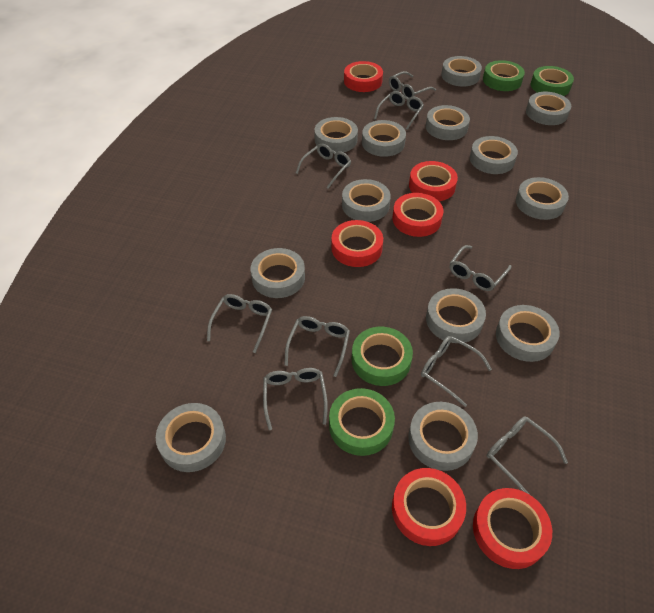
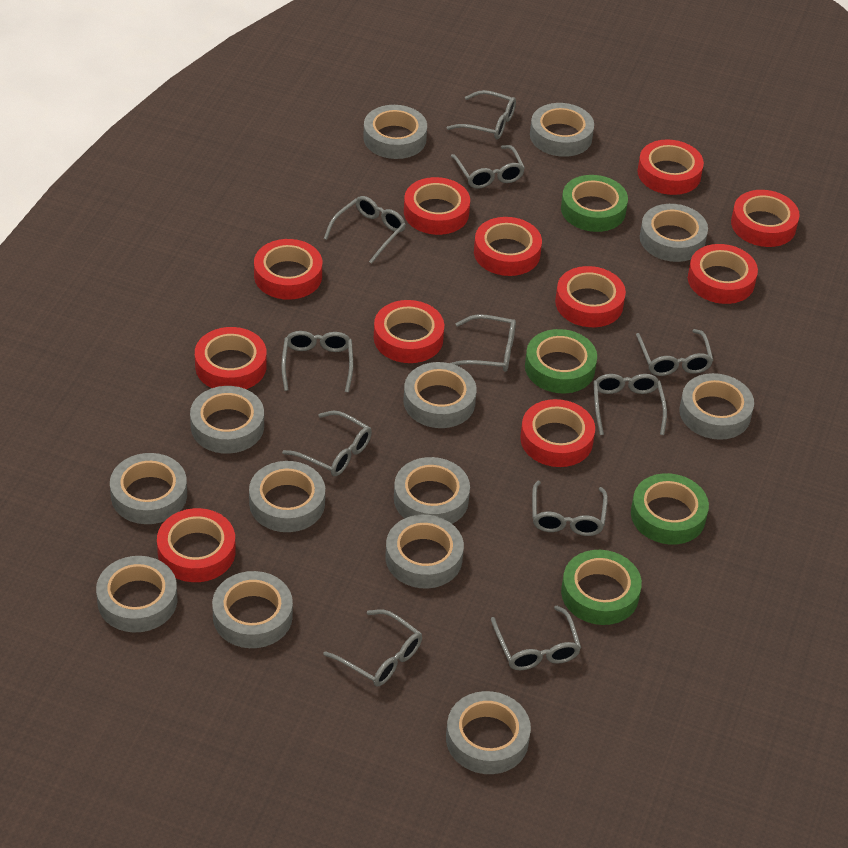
grey glasses: [207,294,272,353] [263,368,328,430] [284,316,350,377] [296,144,351,189] [374,91,424,130] [389,71,436,98] [421,336,492,407] [450,245,511,291] [486,417,568,495] = 9 -> [281,331,353,392] [282,410,372,476] [323,609,422,687] [324,196,406,264] [446,90,516,139] [451,145,525,189] [451,314,516,372] [491,606,581,670] [532,481,608,536] [593,374,667,435] [636,329,713,376] = 11
red tape: [331,220,383,267] [344,61,383,92] [392,193,443,237] [392,468,466,546] [409,161,458,201] [473,488,552,569] = 6 -> [157,508,236,582] [195,327,267,389] [254,239,322,300] [374,300,444,363] [404,177,470,235] [474,217,542,276] [520,399,595,467] [555,266,626,327] [637,139,704,195] [688,244,758,304] [731,190,800,247] = 11

